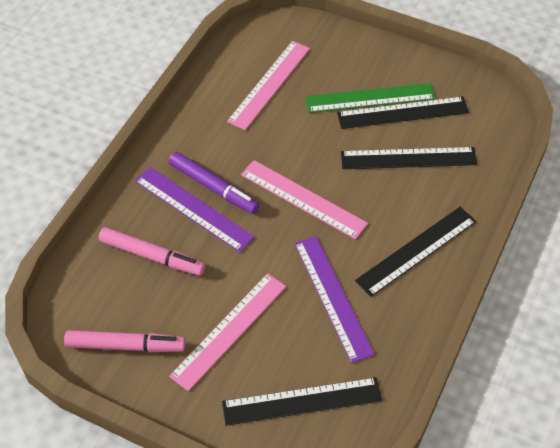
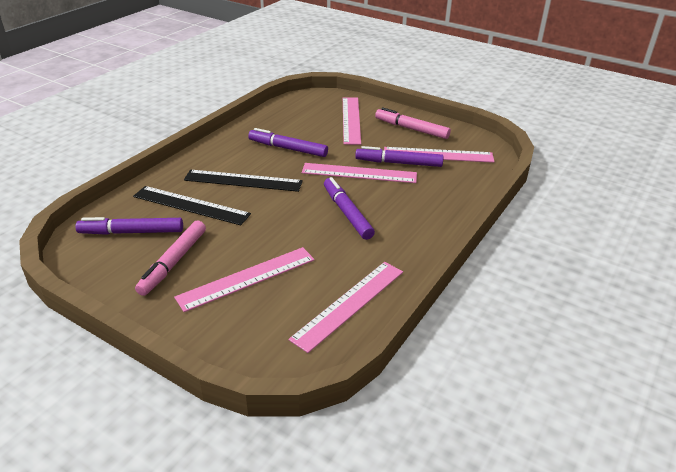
black ruler: [222,377,382,426] [337,97,469,129] [341,147,477,169] [355,207,476,297] = 4 -> [133,186,251,225] [184,170,303,192] = 2
green ruler: [305,83,435,113] = 1 -> none = 0
pink ruler: [169,273,286,391] [227,41,310,130] [241,160,368,239] = 3 -> [174,247,315,312] [288,262,403,353] [302,163,417,183] [343,97,361,145] [384,147,494,163] = 5
purple marker: [169,152,259,214] = 1 -> [75,217,183,235] [248,128,328,157] [324,177,375,240] [355,146,444,167] = 4
purple ruler: [135,167,255,252] [294,236,375,363] = 2 -> none = 0

